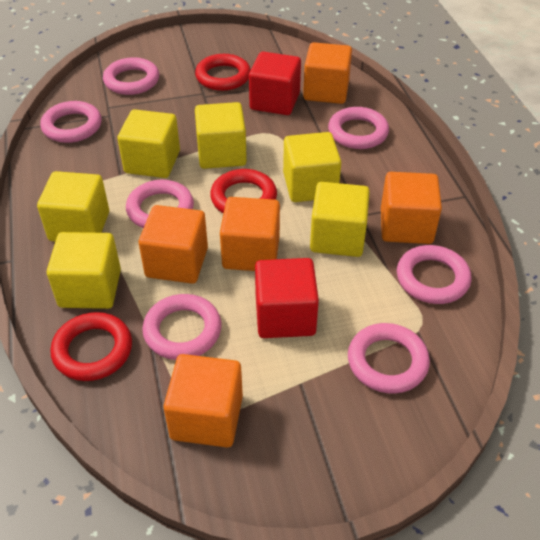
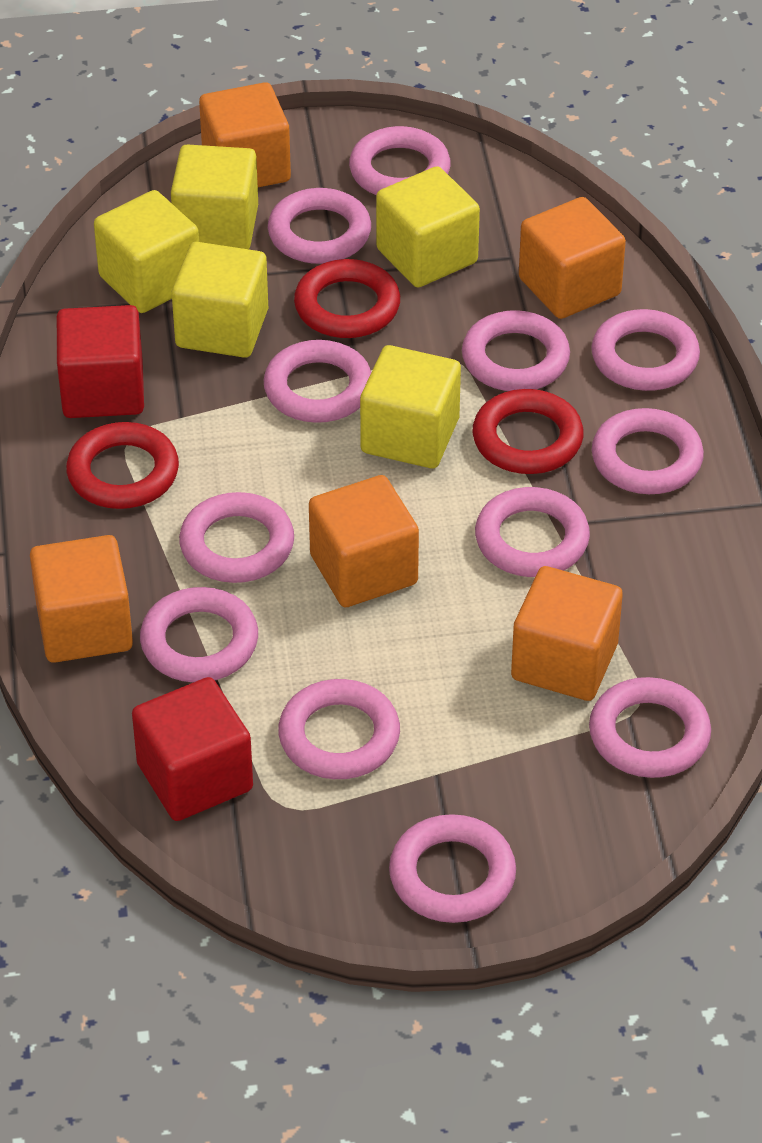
pink ring: [40,101,102,143] [103,57,159,95] [126,180,194,228] [142,294,221,360] [328,107,389,149] [348,323,430,394] [397,245,471,304] = 7 -> [140,587,258,682] [179,492,294,583] [264,340,371,423] [268,188,371,264] [278,679,400,779] [349,126,451,195] [389,814,516,923] [462,310,570,391] [475,487,590,577] [589,677,711,778] [591,309,700,391] [592,408,704,494] = 12
yellow cube: [37,171,109,241] [47,232,121,309] [117,109,180,178] [195,102,247,169] [283,132,341,202] [310,182,370,257] = 6 -> [94,190,199,313] [171,144,258,249] [172,242,268,358] [360,345,461,468] [376,166,480,287] = 5

